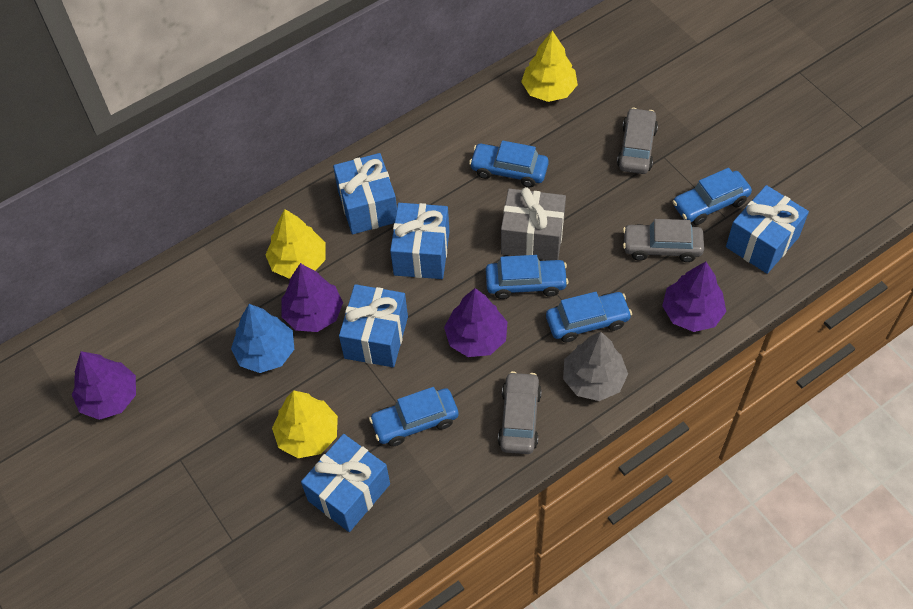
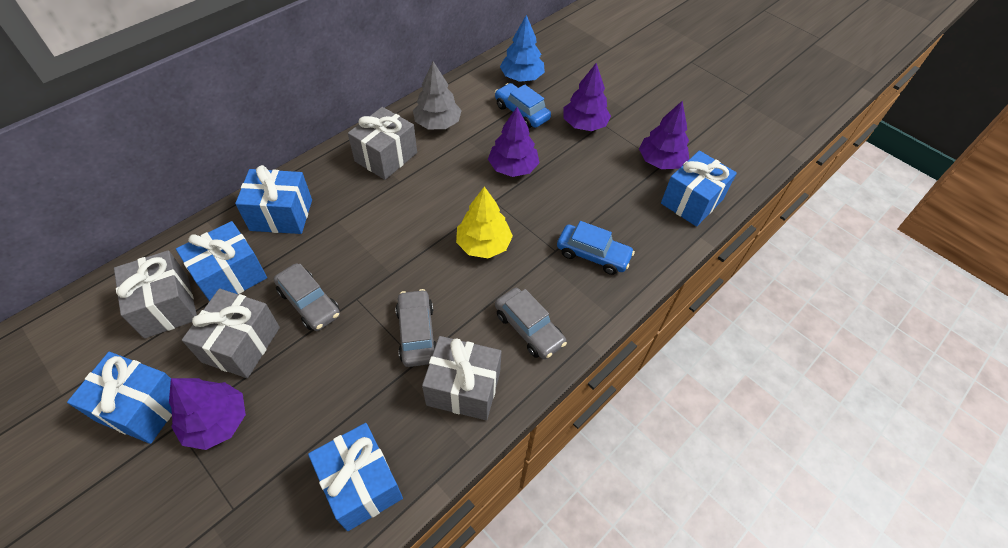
blue car: [369,387,459,446] [469,141,549,187] [486,255,569,299] [546,292,632,343] [673,168,752,225] = 5 -> [495,83,551,129] [557,221,635,275] = 2
grey gift: [501,187,566,260] = 1 -> [114,250,197,339] [182,289,280,378] [348,107,417,180] [422,336,502,420] = 4
yellow tree: [265,209,325,279] [272,390,338,458] [521,30,578,102] = 3 -> [456,187,513,259] = 1

